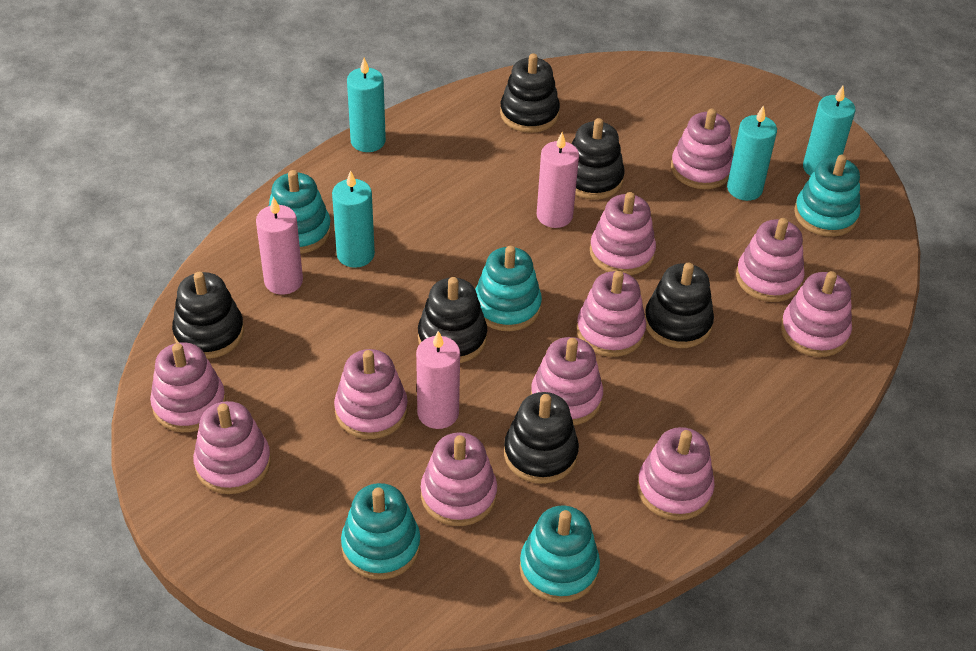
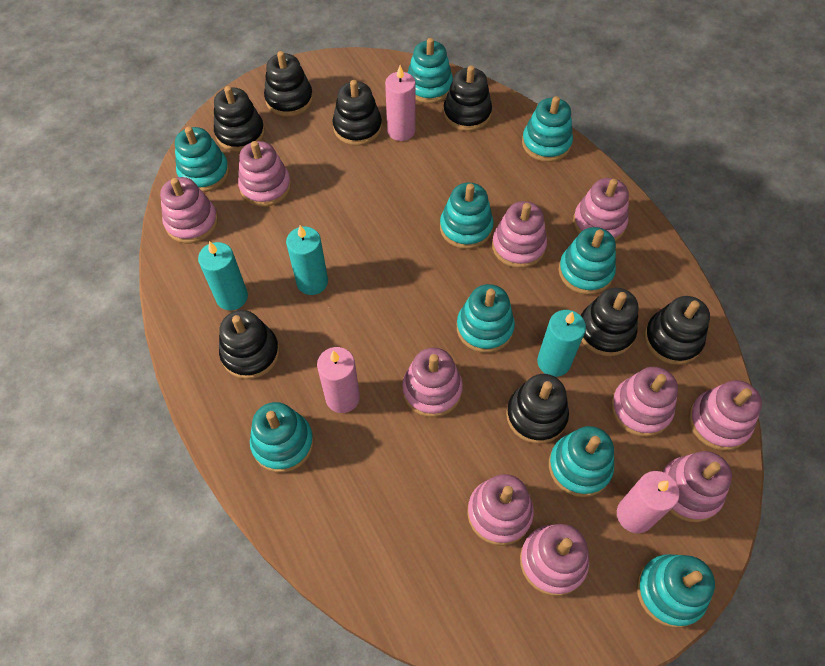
black stacking toy: [172,272,244,359] [418,277,487,363] [500,53,560,133] [504,392,579,484] [572,118,625,200] [645,262,714,348] = 6 -> [214,86,265,152] [219,310,279,379] [264,51,313,117] [333,80,382,146] [443,65,492,131] [506,374,569,444] [581,288,638,356] [644,296,710,365] = 8
pink stacking toy: [150,343,226,432] [193,401,271,494] [334,349,408,439] [421,432,497,526] [531,337,603,425] [576,271,646,357] [590,192,656,275] [637,427,715,520] [671,109,733,189] [736,218,805,302] [781,271,852,357] = 11 -> [160,177,218,243] [238,141,291,207] [402,348,463,417] [467,474,534,546] [492,201,547,268] [520,524,589,596] [573,178,629,241] [611,367,678,437] [661,451,732,522] [689,380,762,450] = 10
turquoise candle: [332,170,375,268] [347,58,386,152] [727,105,777,201] [803,86,855,176] = 4 -> [198,241,248,310] [286,225,328,295] [537,310,586,377] = 3
turquoise stacking toy: [268,170,331,254] [341,483,420,580] [475,246,542,331] [520,506,600,603] [794,155,860,237] = 5 -> [175,127,229,192] [250,402,314,473] [407,38,453,103] [440,182,494,249] [457,284,515,353] [522,96,573,162] [549,426,614,497] [558,227,616,295] [637,554,715,628] = 9

